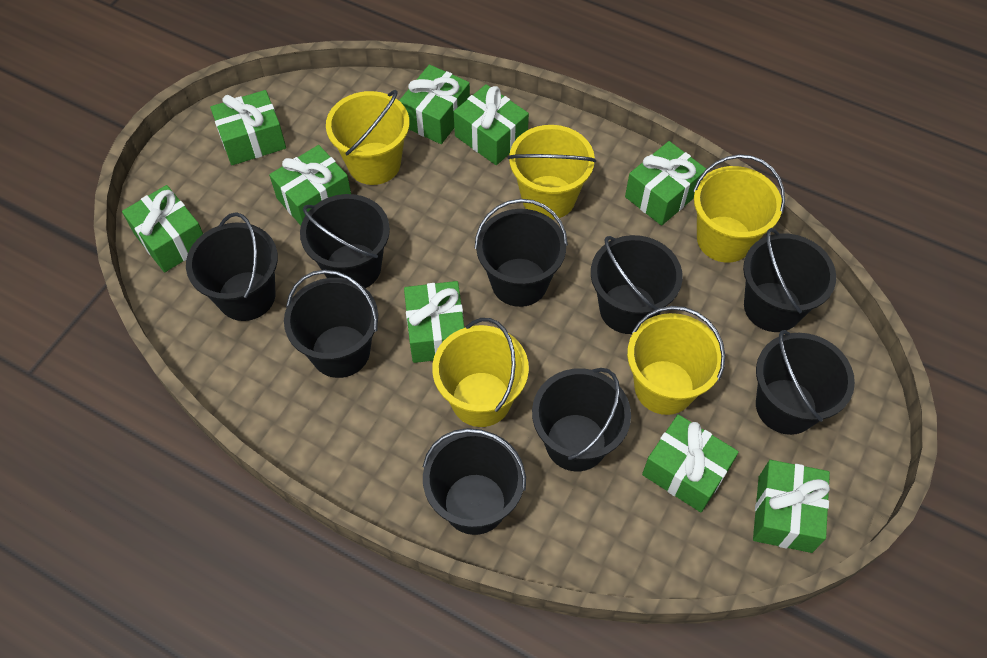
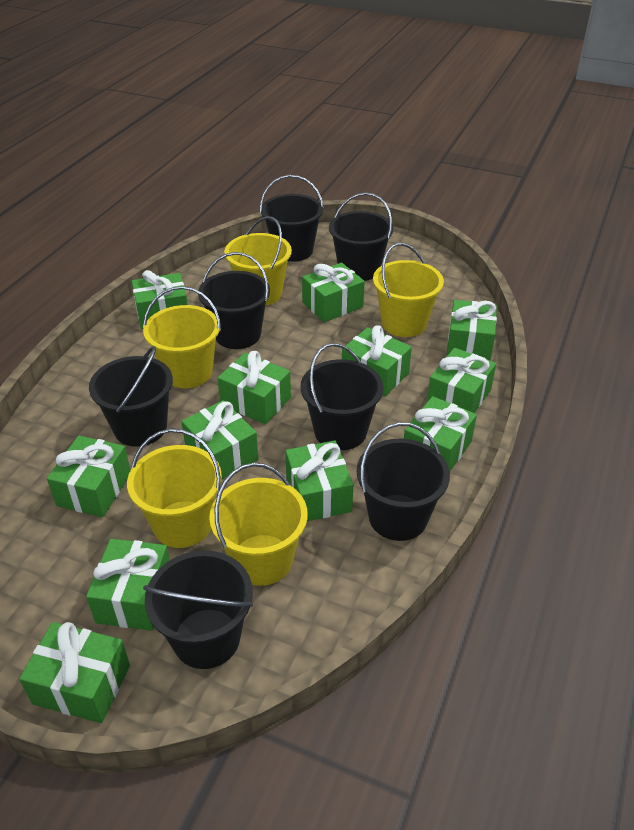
black bucket: [186,212,278,321] [284,270,378,378] [300,194,390,288] [423,428,526,535] [475,199,568,307] [532,368,631,471] [591,235,683,334] [743,228,836,332] [756,330,855,435] = 9 -> [89,346,173,447] [143,550,253,669] [198,252,270,349] [260,175,324,262] [300,343,383,450] [329,192,393,281] [357,422,450,541] = 7
green gift: [122,185,203,272] [210,90,286,165] [269,145,351,225] [399,64,470,144] [404,281,465,363] [454,84,529,165] [625,141,706,226] [642,414,739,512] [753,460,830,553] = 9 -> [19,622,130,723] [47,436,131,517] [86,539,170,631] [132,270,188,329] [181,400,258,479] [218,351,291,424] [285,440,353,521] [302,263,365,322] [342,325,412,397] [404,396,477,471] [427,348,496,413] [447,300,497,360] = 12

